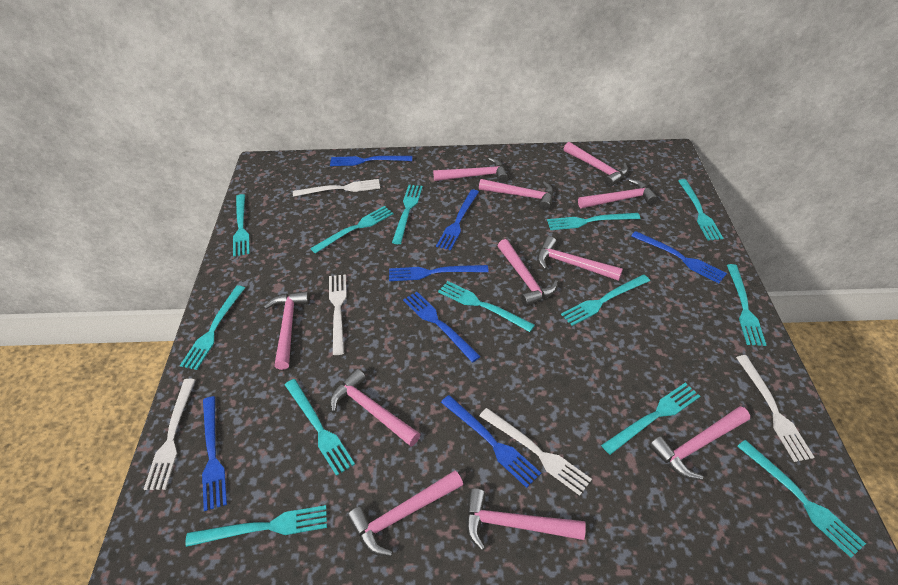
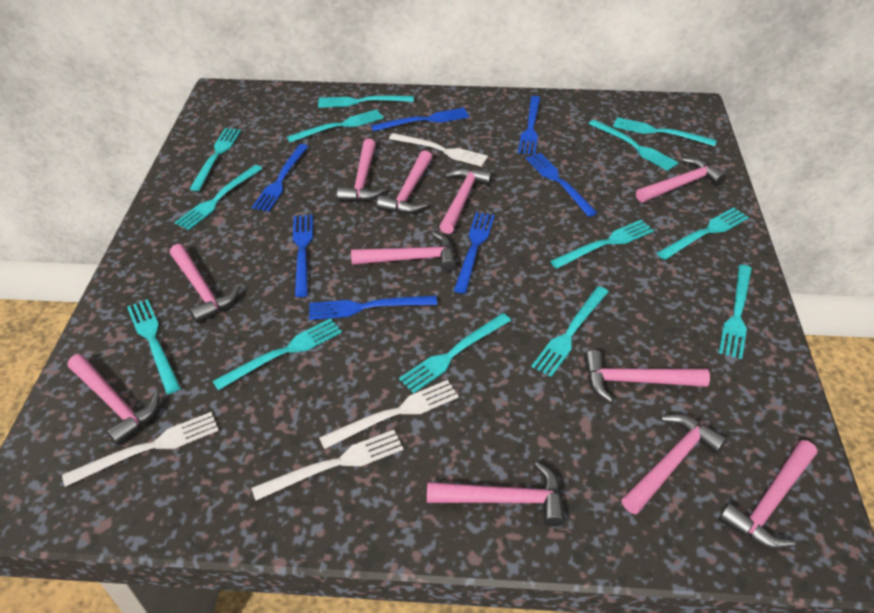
white fork: [144,379,195,490] [293,179,380,197] [329,274,347,355] [480,408,592,496] [736,355,815,462] = 5 -> [62,412,219,487] [251,430,404,501] [319,380,459,449] [389,133,488,167] = 4

